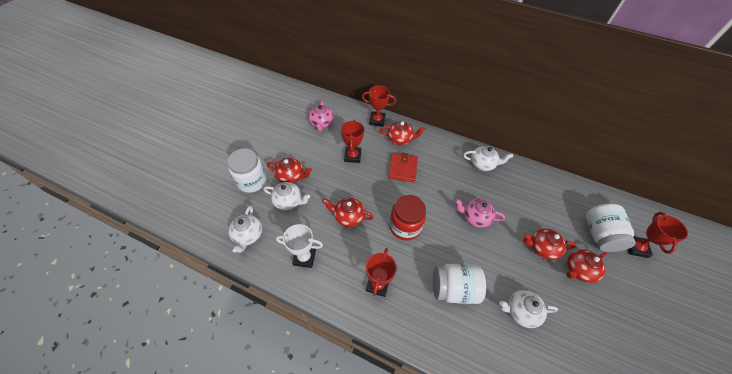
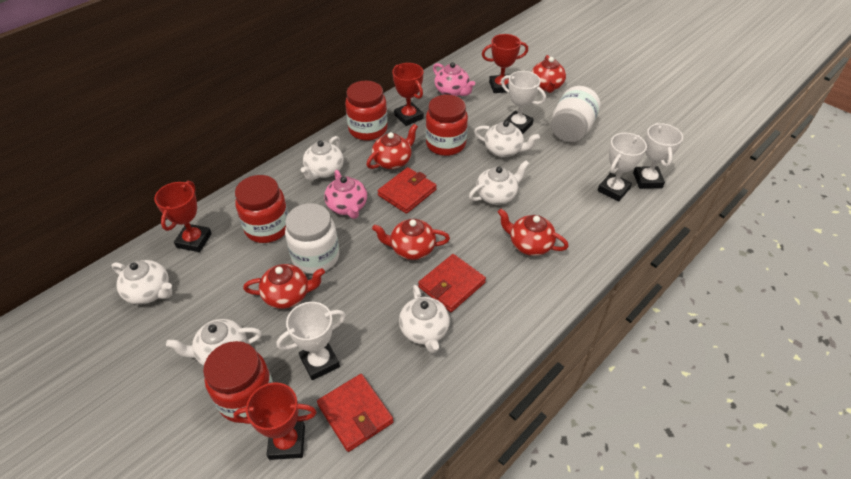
red jar: [389,195,426,241] = 1 -> [203,341,273,423] [235,175,288,243] [345,81,388,141] [426,95,468,156] = 4
red wallet: [388,152,418,183] = 1 -> [317,374,394,452] [377,167,437,214] [418,254,486,312] = 3
white jar: [227,148,267,193] [433,264,486,304] [586,204,636,252] = 3 -> [285,203,339,274] [551,86,600,142] = 2
white teapot: [228,206,262,253] [263,182,310,210] [463,146,513,171] [499,290,558,328] = 4 -> [112,260,172,305] [166,319,262,366] [301,136,344,181] [399,285,450,353] [469,160,529,205] [474,121,540,157] = 6
white trophy: [276,224,323,268] = 1 -> [276,302,346,380] [501,71,546,134] [598,133,647,201] [633,123,683,189] = 4

